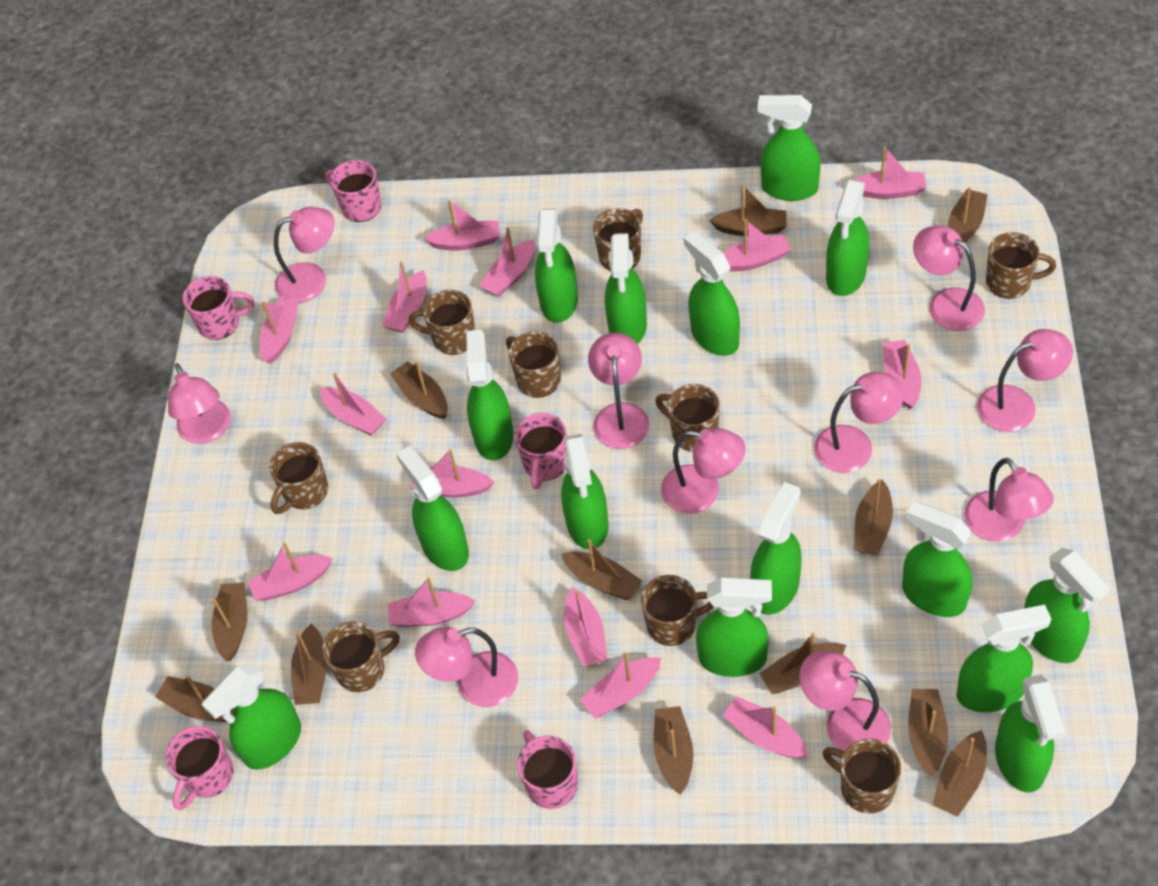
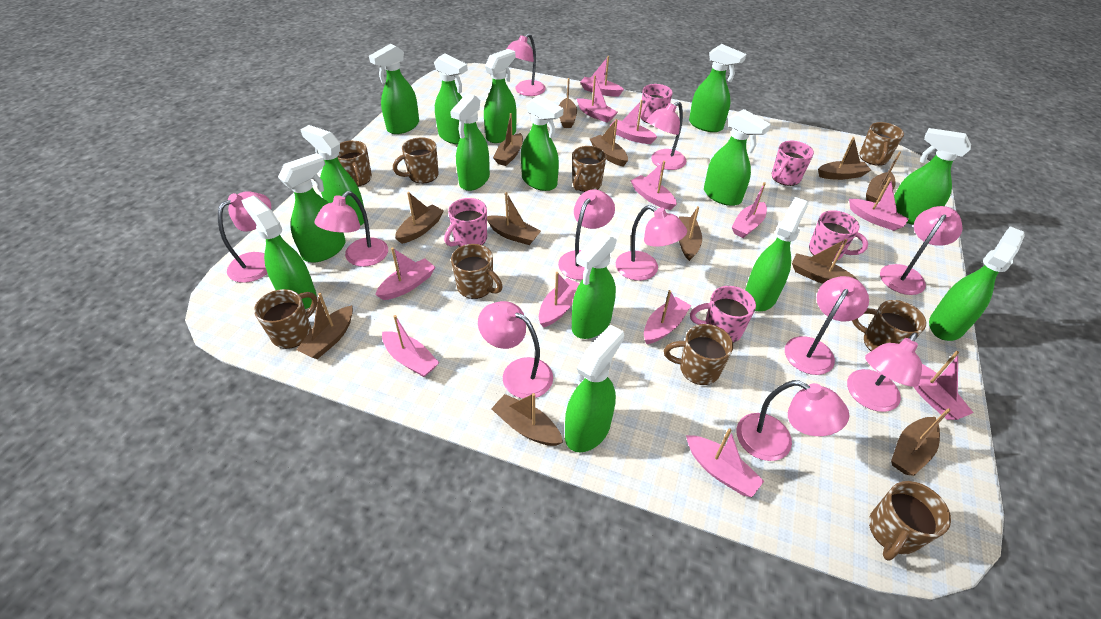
pink boat: [248,542,333,601] [260,299,299,364] [320,373,386,436] [382,262,427,333] [388,577,475,627] [410,449,494,498] [424,200,500,250] [479,227,535,297] [564,587,607,667] [580,652,661,718] [722,696,808,758] [723,219,791,272] [854,147,926,199] [883,339,921,409] = 14 -> [375,247,436,300] [382,315,439,377] [539,272,580,328] [576,76,618,123] [580,56,624,97] [609,100,657,144] [631,161,677,210] [644,290,691,344] [686,428,764,497] [732,182,767,238] [849,177,909,231] [914,351,974,420] = 12
pink lamp: [168,363,231,444] [274,207,335,303] [415,627,518,707] [588,333,649,449] [661,428,746,514] [799,650,891,752] [814,372,904,473] [913,226,985,331] [964,458,1054,542] [977,329,1073,432] = 10 -> [218,191,271,283] [315,191,388,267] [478,301,553,398] [507,34,546,96] [558,189,615,280] [616,205,687,281] [646,102,686,170] [736,380,849,461] [785,276,869,375] [847,332,922,412] [880,206,963,295] = 11

